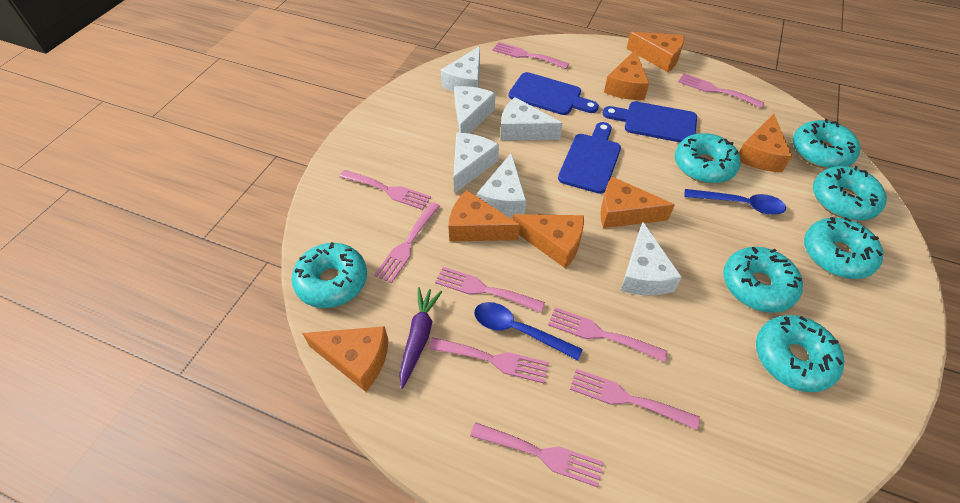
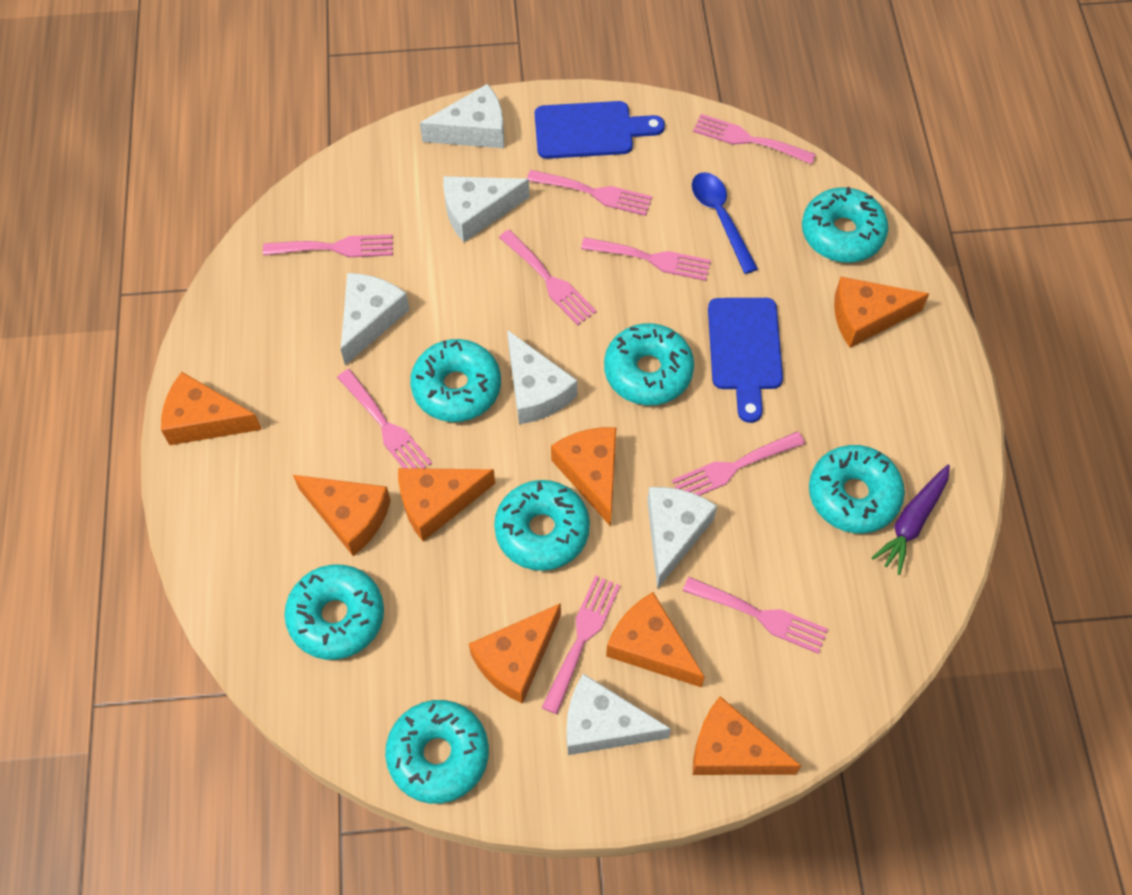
blue cutting board: [509,72,599,115] [558,122,621,194] [603,101,697,142] = 3 -> [535,101,665,159] [708,298,783,423] = 2
blue spoon: [474,302,583,360] [684,189,786,215] = 2 -> [692,172,758,274] = 1
orange cheese: [302,326,388,392] [448,190,520,242] [513,214,584,269] [601,177,675,228] [604,49,649,100] [627,32,684,72] [739,114,792,172] = 7 -> [161,372,262,445] [293,475,391,556] [398,468,495,541] [469,603,561,704] [551,427,617,527] [606,592,705,688] [693,696,801,775] [834,277,929,348] = 8

